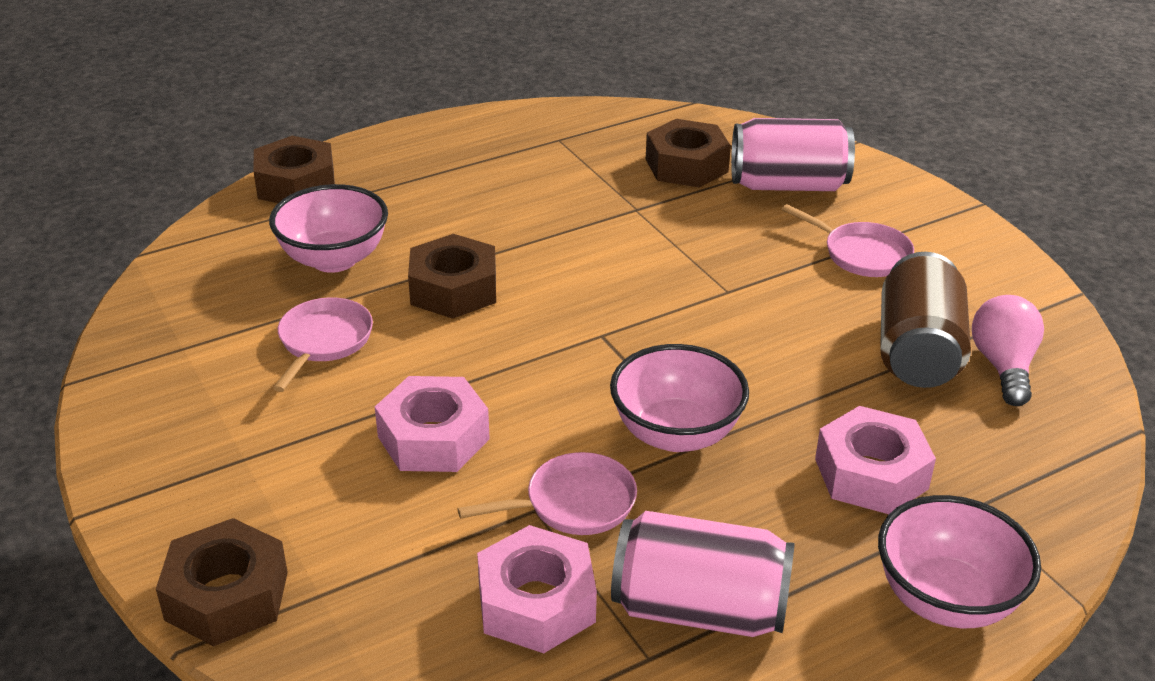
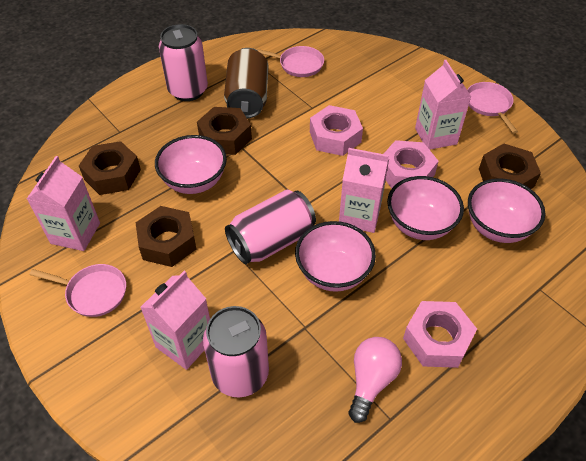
pink bowl: [269,184,388,273] [610,344,749,452] [878,495,1041,628] = 3 -> [155,135,227,194] [295,221,376,292] [387,176,464,240] [468,178,545,243] = 4
pink can: [611,511,795,637] [731,118,855,191] = 2 -> [159,24,208,101] [203,306,269,398] [225,190,316,264] = 3
pink carton: none = 0 -> [27,156,100,251] [140,271,210,370] [339,148,389,233] [415,60,471,150] = 4

